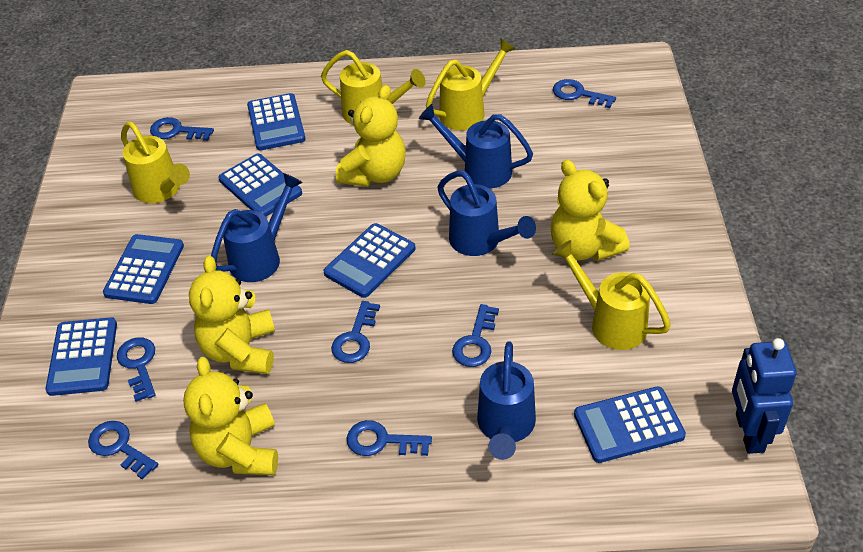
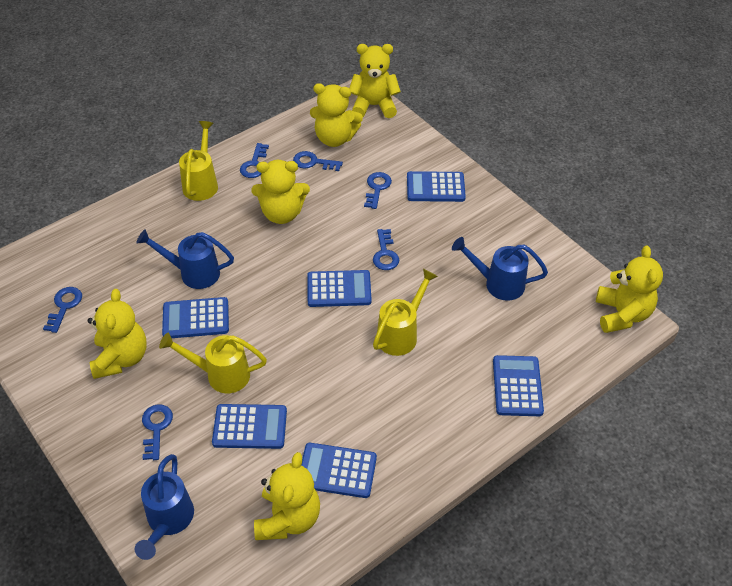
blue key: [88,421,159,479] [117,337,156,402] [150,117,214,141] [331,301,380,363] [347,420,432,456] [452,304,499,367] [553,79,616,108] = 7 -> [43,287,82,333] [142,404,173,460] [240,143,269,178] [293,151,343,171] [364,172,392,209] [373,229,399,270] = 6
blue robot: [732,338,797,454] = 1 -> none = 0
blue watering can: [211,173,303,282] [419,104,533,189] [437,171,536,256] [477,342,536,460] = 4 -> [135,454,194,560] [136,229,234,289] [452,237,548,301] = 3
yellow teddy bear: [183,357,278,475] [189,256,275,374] [336,85,406,187] [551,160,630,261] = 4 -> [88,289,147,379] [251,160,310,224] [254,452,320,540] [310,83,363,147] [349,44,401,118] [596,246,663,333] = 6
yellow watering can: [121,122,190,203] [321,50,426,124] [426,38,516,130] [553,240,671,350] = 4 -> [159,332,267,393] [179,121,218,201] [373,269,438,356] = 3

